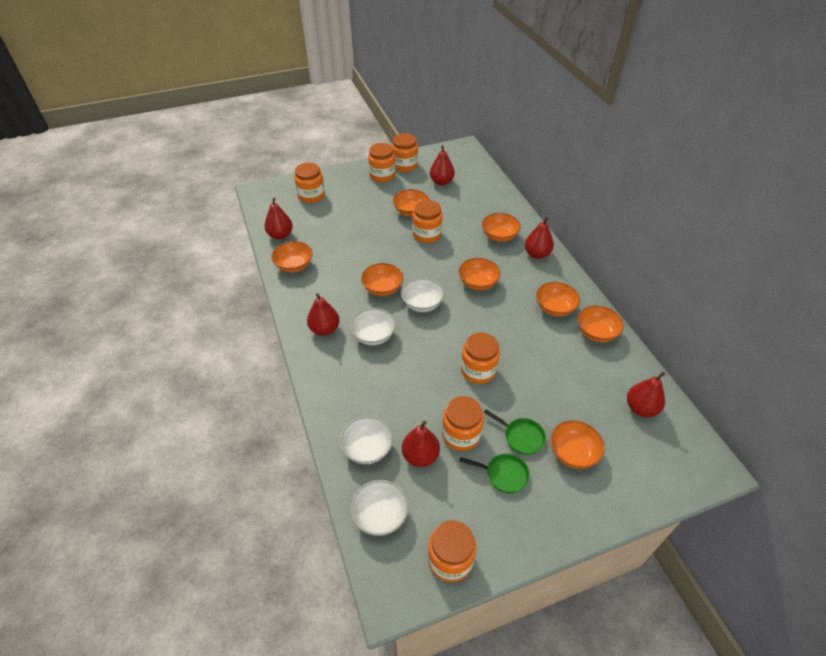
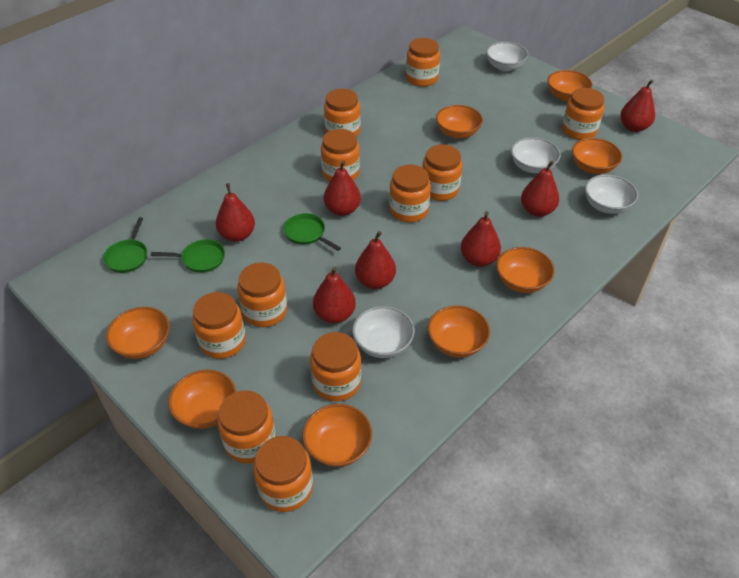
green pan: [459,454,530,493] [484,409,546,455] = 2 -> [103,217,147,273] [151,239,225,273] [283,213,341,251] = 3
orange jar: [294,163,325,203] [368,143,396,182] [392,133,418,172] [412,200,443,243] [428,520,476,582] [442,396,484,451] [461,333,500,384] = 7 -> [192,292,246,359] [217,390,276,464] [237,262,287,327] [253,436,313,512] [310,332,361,402] [321,129,360,182] [324,89,361,137] [389,165,431,222] [406,38,440,87] [422,144,462,201] [562,88,604,140] = 11
red pear: [264,198,293,240] [307,293,340,336] [402,421,440,467] [430,145,455,185] [525,217,554,259] [627,372,665,417] = 6 -> [216,183,255,242] [313,267,356,323] [324,161,361,216] [355,231,396,289] [461,211,501,267] [521,161,559,217] [620,80,655,132] = 7

